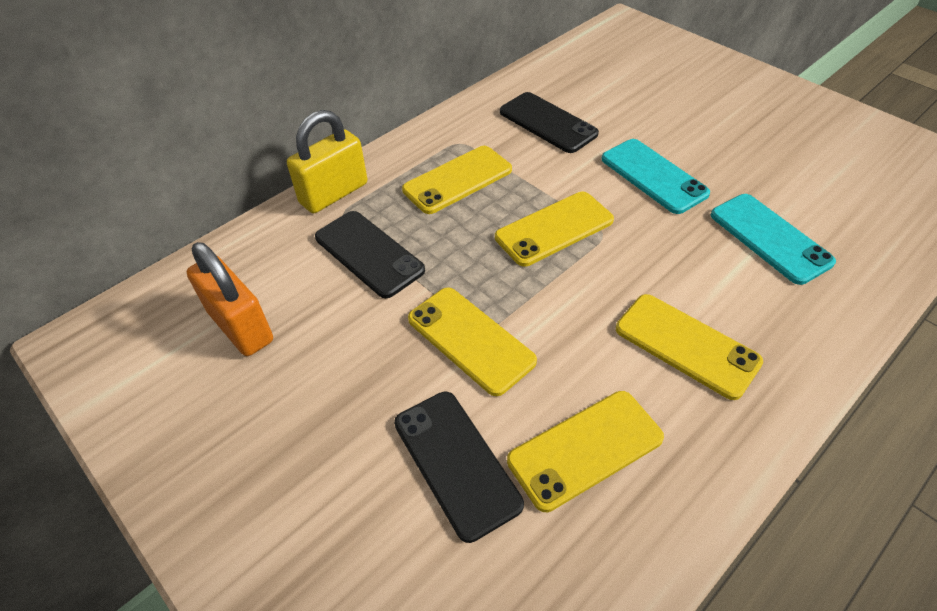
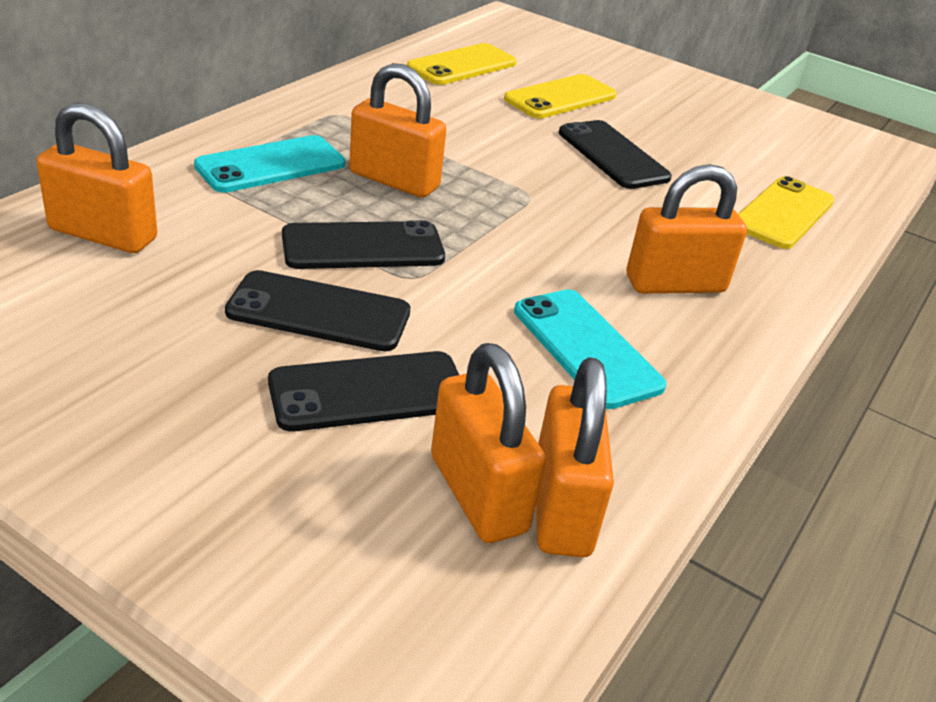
black phone: [315,211,425,298] [394,392,524,543] [500,92,599,153] = 3 -> [225,270,411,351] [268,351,459,431] [282,220,445,269] [559,120,672,189] = 4
orange padlock: [186,242,273,356] = 1 -> [37,102,157,253] [349,63,446,198] [431,343,546,543] [536,357,614,557] [626,164,747,294] = 5
yellow padlock: [287,110,367,213] = 1 -> none = 0
yellow phone: [402,146,512,214] [408,287,537,396] [495,192,614,267] [507,391,664,512] [616,294,763,400] = 5 -> [407,43,517,85] [504,74,617,119] [738,176,834,249] = 3

